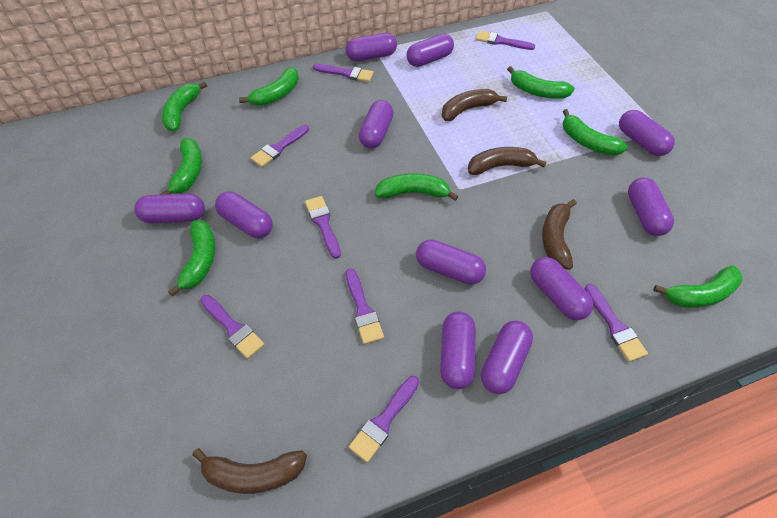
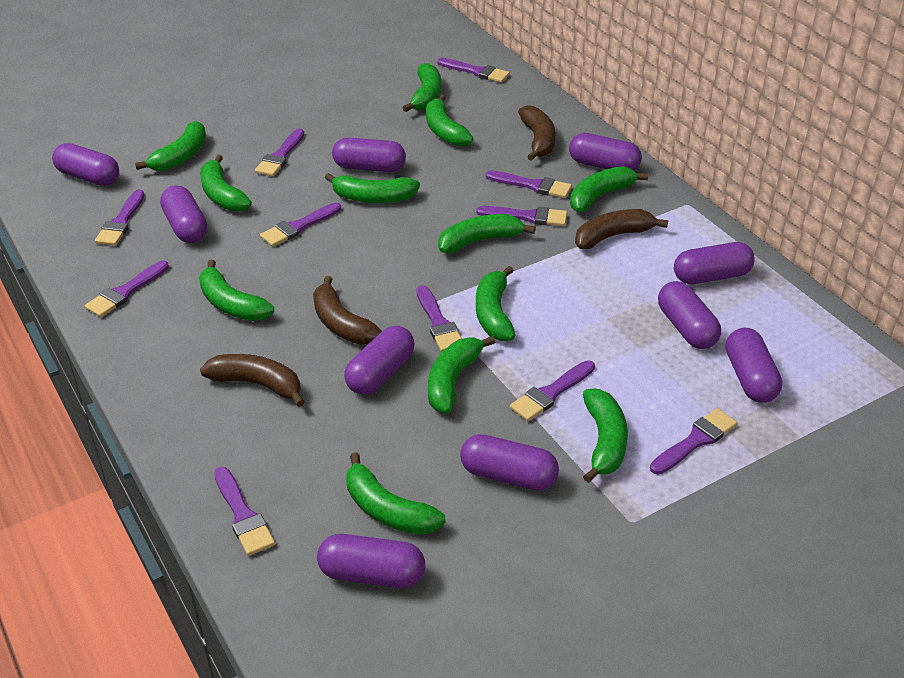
green banana: [160,138,202,195] [162,82,207,131] [168,220,215,297] [239,67,299,106] [375,173,458,201] [507,66,575,99] [562,109,628,155] [653,265,743,308] = 8 -> [135,121,206,171] [199,260,274,321] [200,155,252,212] [325,173,420,203] [346,452,445,535] [402,63,441,112] [426,94,473,146] [428,336,495,413] [438,214,536,253] [476,266,515,341] [570,166,648,212] [583,388,628,483] = 12
purple brush: [200,295,265,359] [251,125,309,167] [305,196,341,259] [313,64,374,82] [346,269,384,344] [349,376,419,463] [476,31,535,50] [585,284,648,362] = 8 -> [85,260,169,317] [95,190,145,246] [214,467,275,556] [255,129,304,176] [260,203,341,247] [417,285,462,352] [437,58,510,83] [476,206,567,226] [486,170,572,198] [510,360,595,421] [650,408,737,475] = 11
purple capsule: [134,194,205,223] [215,191,273,238] [346,33,397,62] [359,100,394,149] [406,34,454,67] [416,239,486,285] [440,312,475,389] [481,321,533,394] [530,257,593,320] [619,110,675,156] [628,178,674,236] = 11 -> [52,143,119,186] [160,185,207,243] [317,534,425,588] [332,137,406,172] [344,326,415,394] [460,434,559,490] [569,133,642,171] [658,281,721,349] [674,242,755,284] [726,328,782,403] = 10

